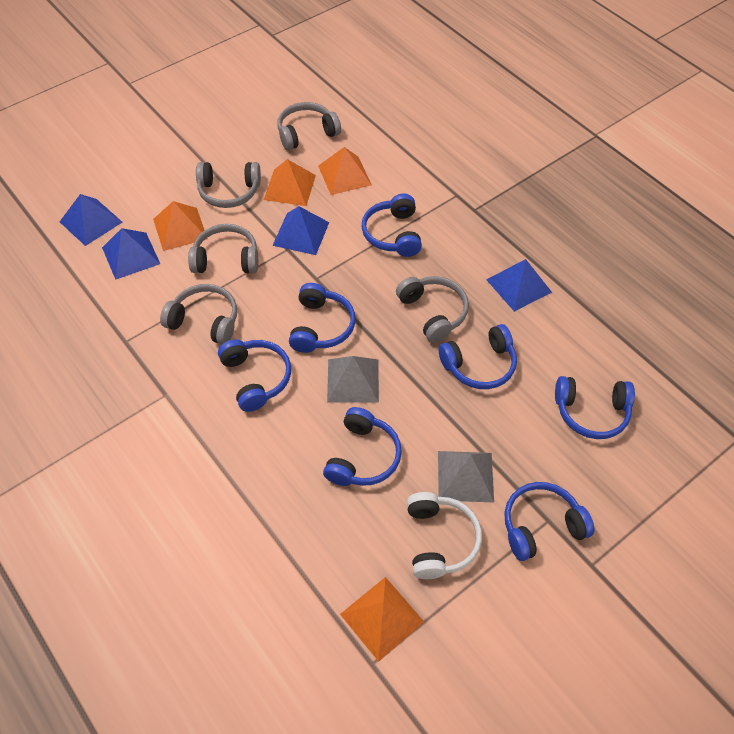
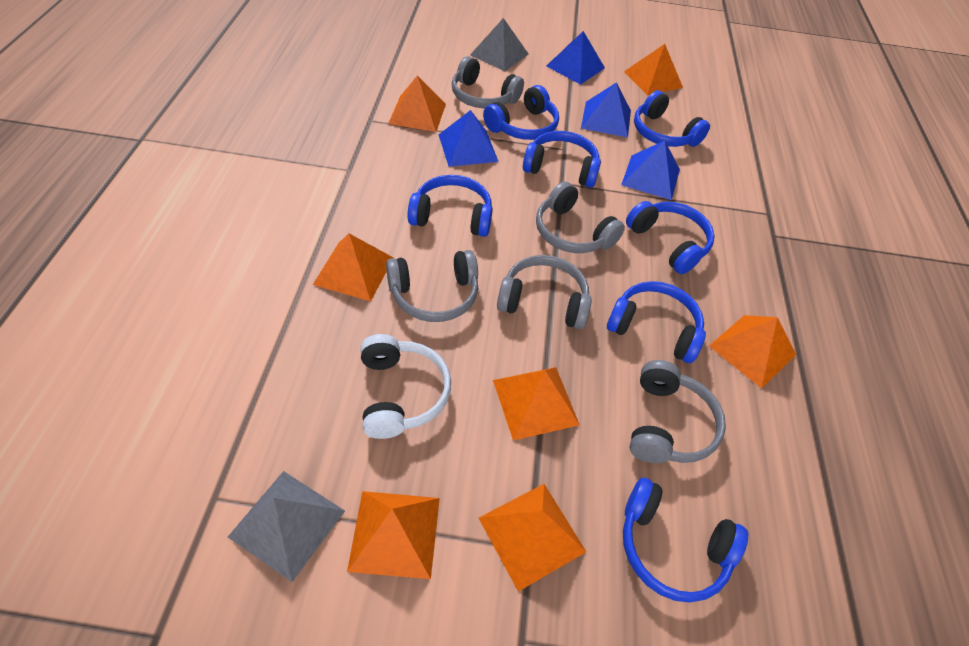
orange pyramid: [153,201,208,251] [264,159,316,206] [318,147,372,195] [340,577,424,662] = 4 -> [313,234,394,301] [347,491,440,579] [388,76,446,132] [479,484,586,592] [493,367,580,441] [624,44,683,95] [709,315,796,389] = 7

